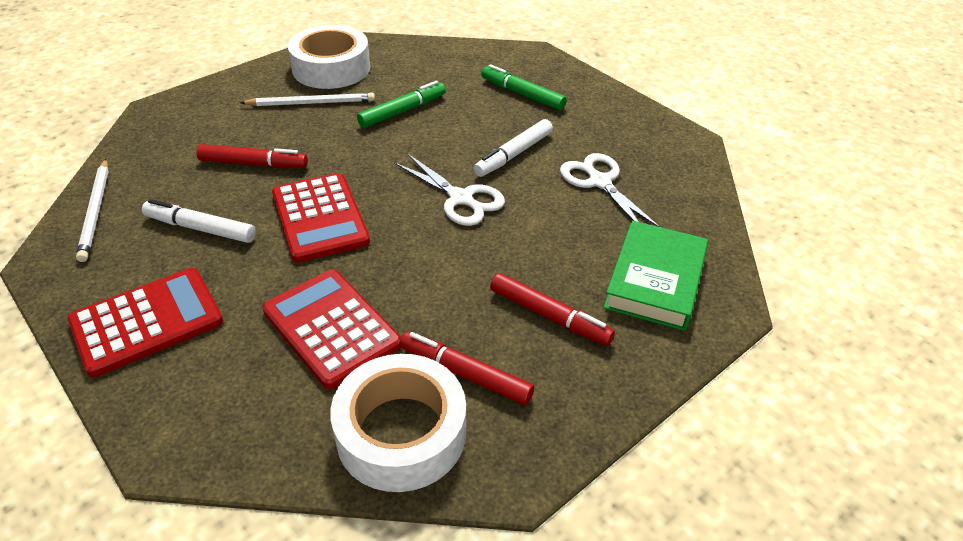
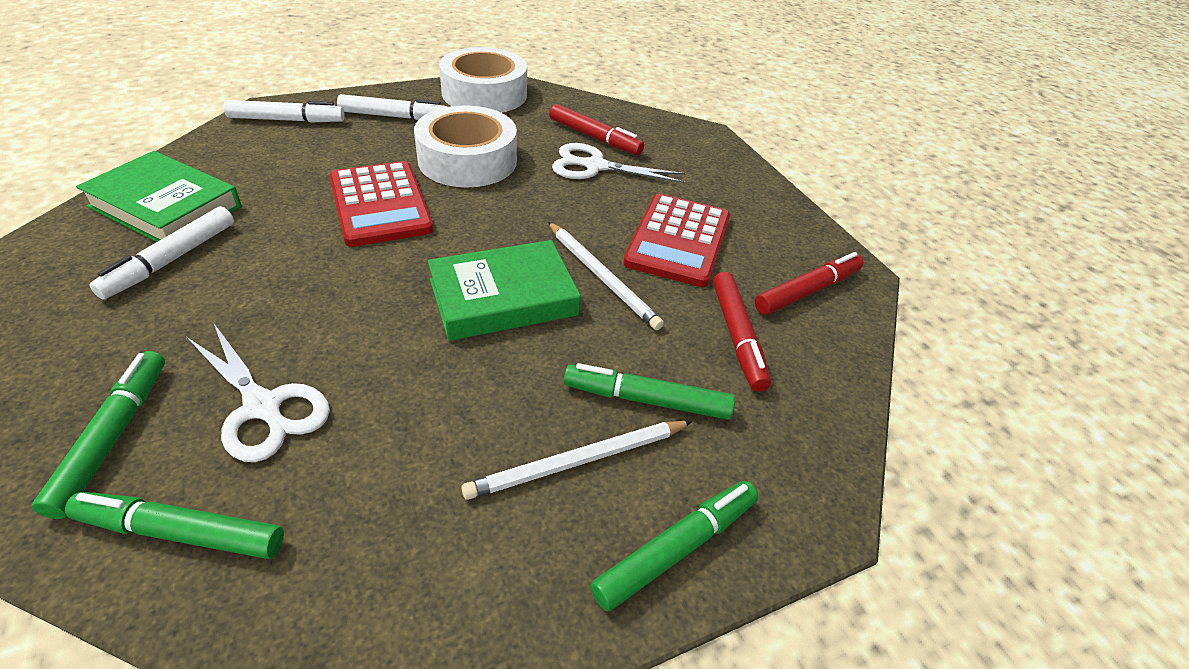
green book: [603,220,708,331] = 1 -> [76,151,242,242] [428,240,581,341] = 2
green marker: [357,81,446,128] [481,64,567,110] = 2 -> [32,351,165,519] [65,492,284,559] [564,363,735,420] [590,481,758,612] = 4
red calculator: [68,268,223,377] [262,269,401,389] [272,173,370,263] = 3 -> [329,161,433,247] [623,194,730,287] = 2
white marker: [142,199,256,243] [474,119,553,177] = 2 -> [89,206,234,300] [224,100,345,123] [337,94,447,120] = 3

